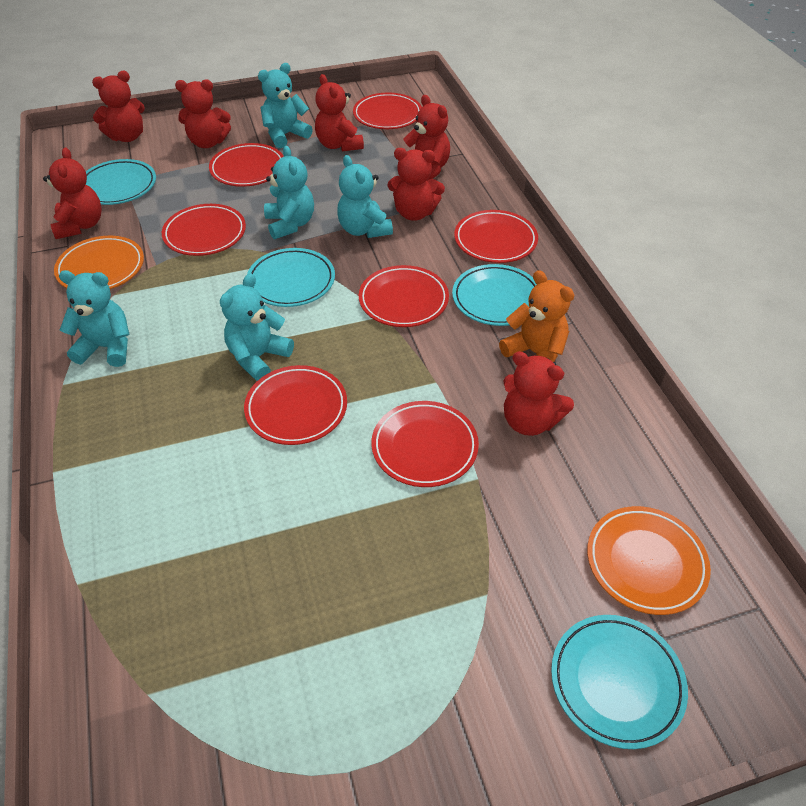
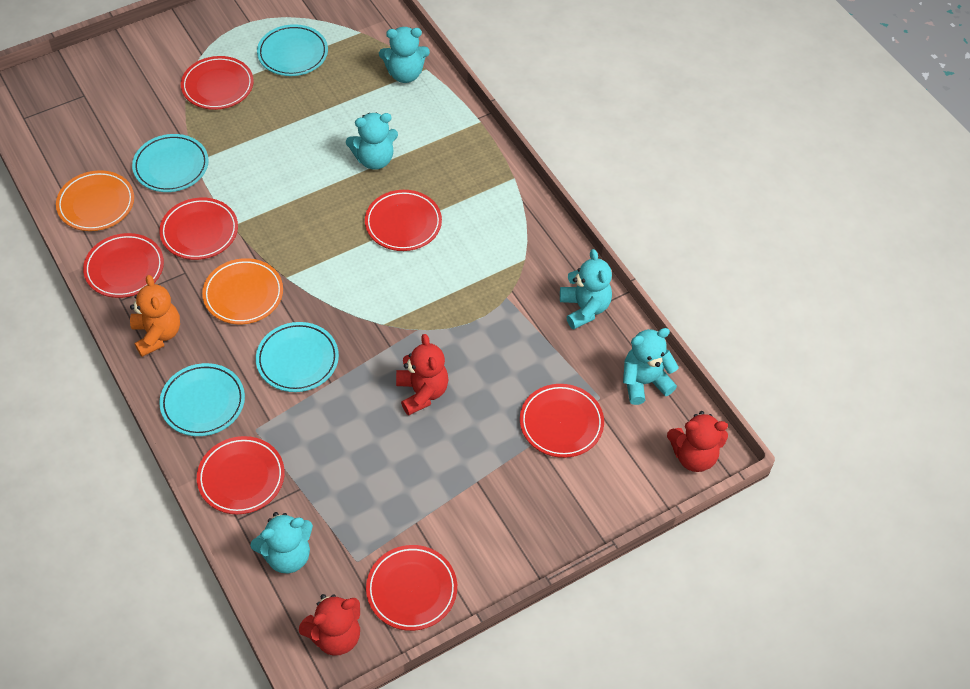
red teddy bear: [43,147,102,239] [92,71,145,142] [175,79,231,148] [315,74,364,152] [388,148,445,221] [403,95,450,181] [503,351,574,436] = 7 -> [299,594,360,656] [396,334,448,416] [667,411,728,472] = 3

